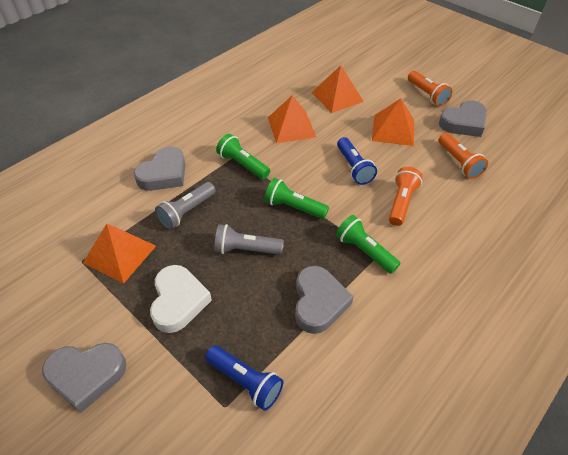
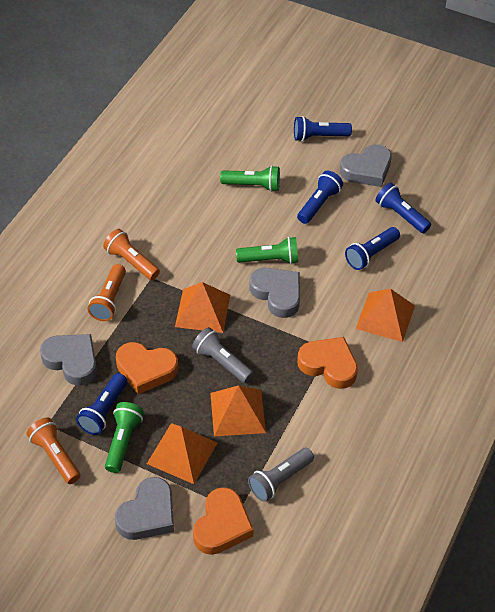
blue flashlight: [205,345,284,411] [337,137,377,185] = 2 -> [76,373,127,435] [294,116,352,142] [297,171,343,224] [345,227,400,270] [376,183,431,233] = 5
orange heart: none = 0 -> [116,342,178,394] [193,487,254,555] [297,337,358,389] = 3
white heart: [150,265,212,333] = 1 -> none = 0

